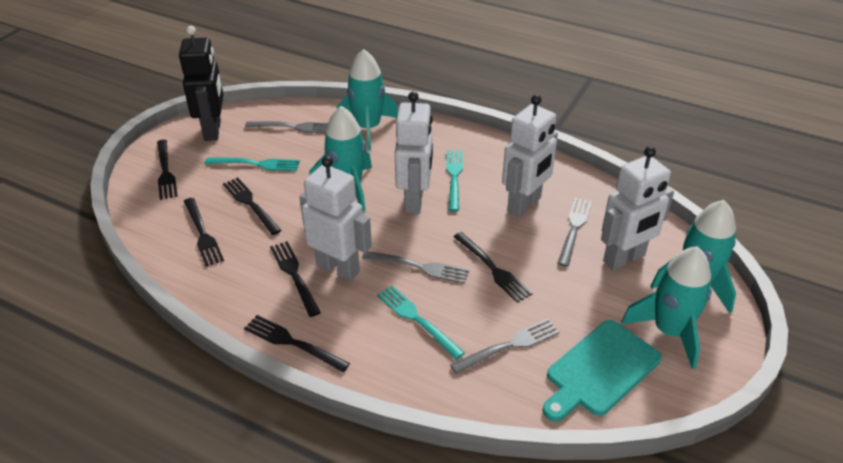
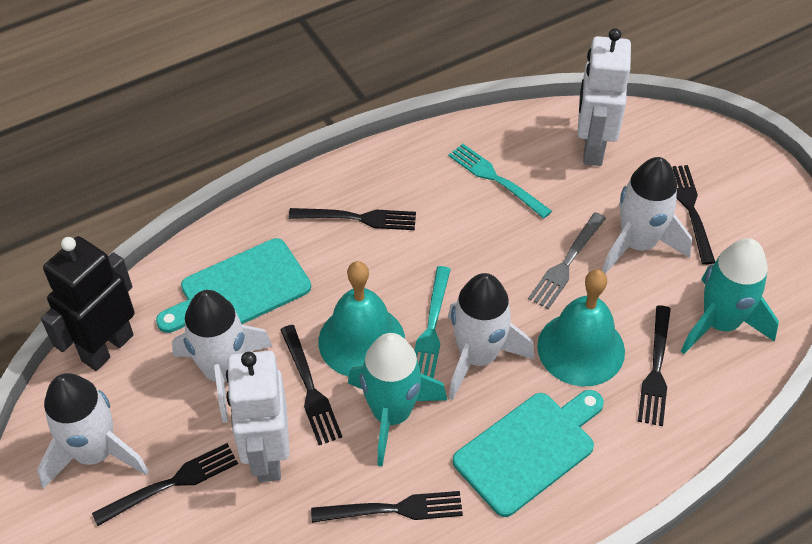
grey fork: [245,121,328,133] [362,251,469,284] [450,319,560,374] [557,198,592,267] = 4 -> [528,212,606,309] = 1
turquoise bell: none = 0 -> [318,261,405,377] [537,269,625,386] = 2
turquoise cutting board: [543,320,662,422] = 1 -> [156,238,311,333] [453,390,604,517] = 2
turquoise fork: [205,158,300,171] [377,285,465,360] [446,150,463,212] = 3 -> [415,266,451,378] [448,144,552,219] = 2
turquoise rocket: [309,106,372,211] [337,49,398,150] [621,246,712,369] [651,200,736,313] = 4 -> [348,333,447,467] [681,238,779,354] = 2
white robot: [300,156,372,281] [395,91,433,214] [502,95,558,217] [601,146,674,270] = 4 -> [226,351,290,482] [578,28,631,166] = 2
white rocket: none = 0 -> [37,373,149,489] [172,290,272,423] [448,273,535,400] [602,157,692,274] = 4

